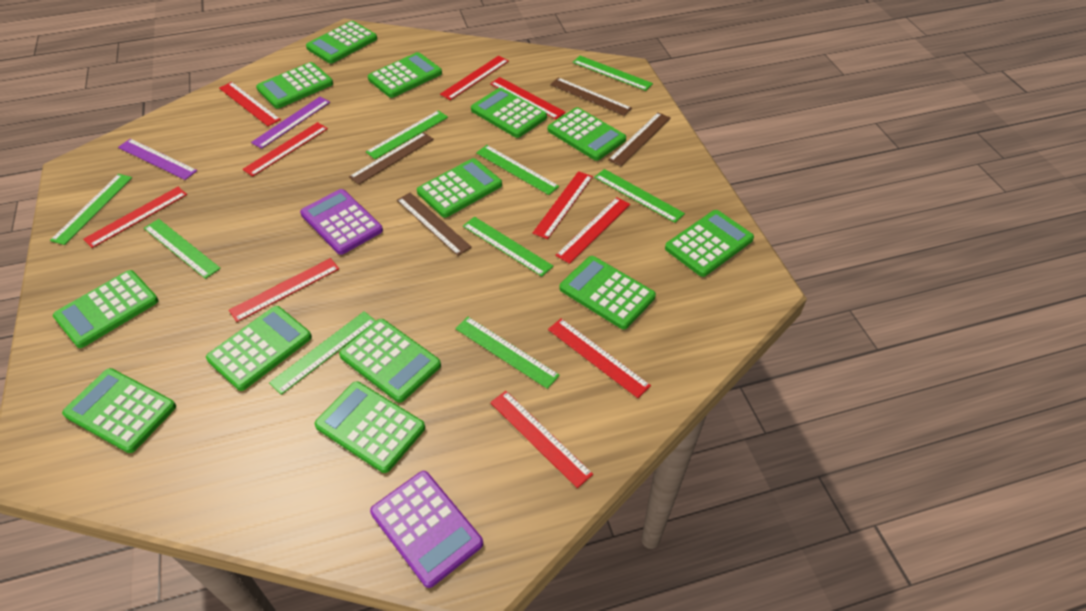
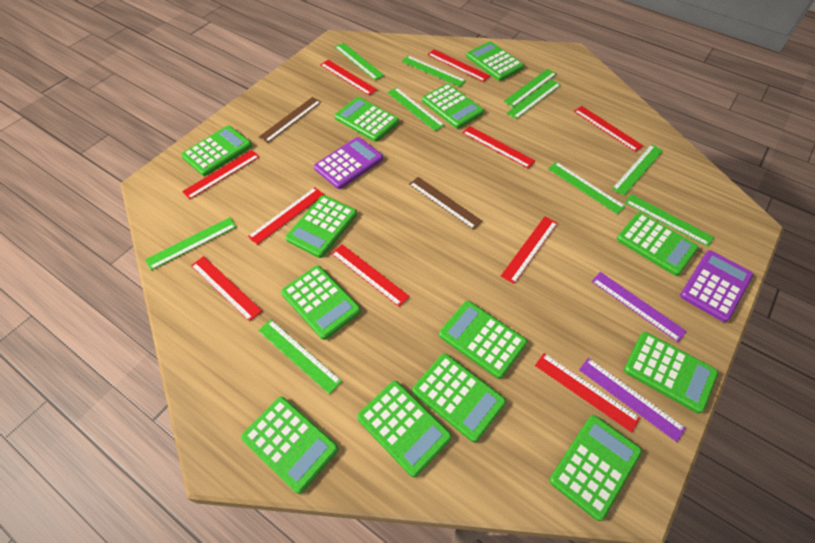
brown ruler: [349,132,434,185] [397,192,472,256] [550,77,632,116] [608,112,671,166] = 4 -> [259,97,321,143] [409,177,483,230] = 2
green ruler: [50,174,132,245] [144,219,221,279] [269,311,376,395] [366,110,448,159] [455,317,560,389] [463,217,553,277] [476,145,559,195] [572,56,653,91] [594,169,685,223] = 9 -> [145,217,237,270] [258,320,342,394] [335,43,384,80] [387,87,445,131] [401,56,466,87] [503,69,557,107] [506,79,561,119] [548,162,626,214] [612,144,663,196] [625,194,714,247] = 10

